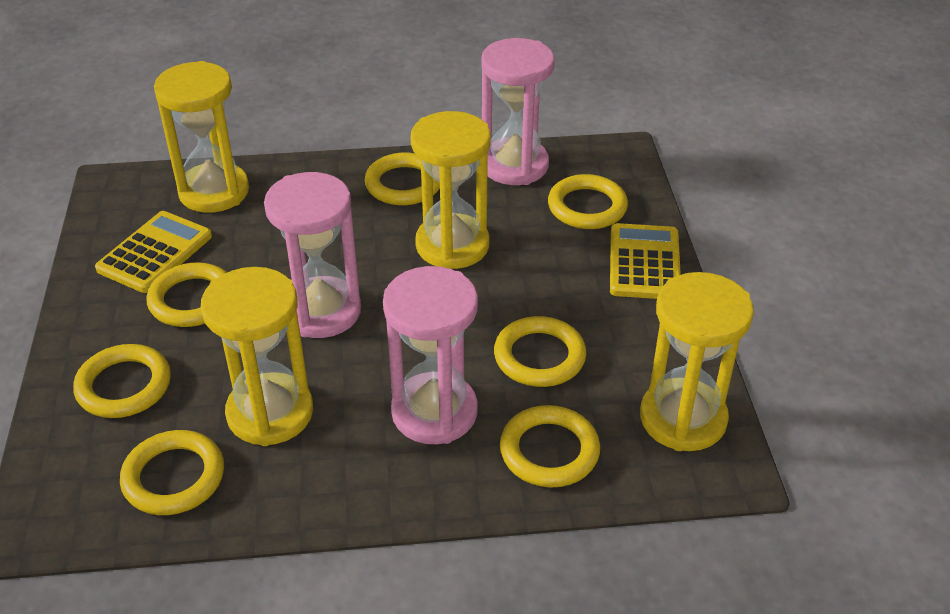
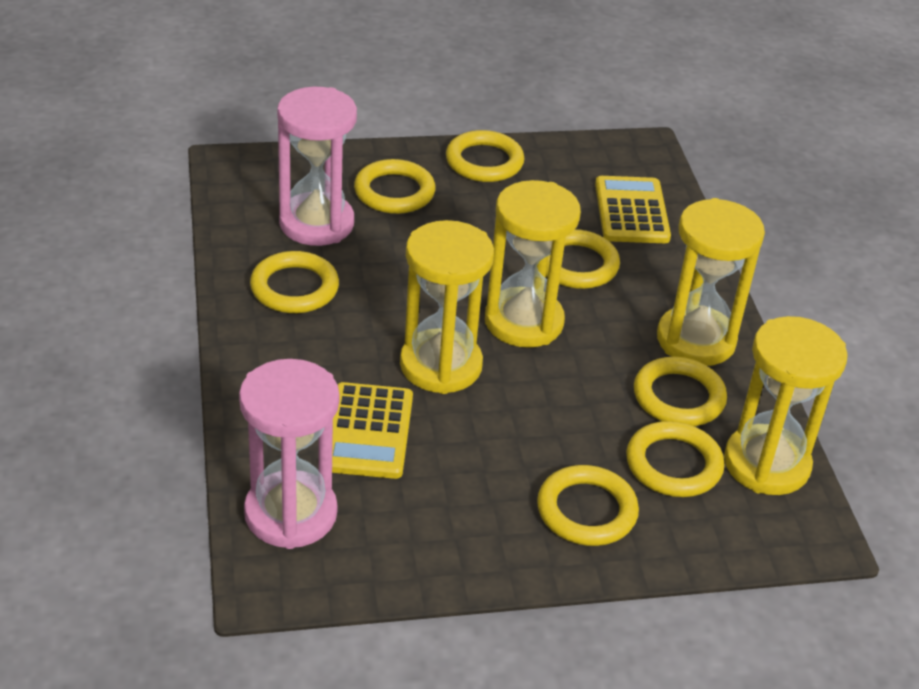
pink hourglass: [264,172,361,338] [383,266,478,444] [481,38,555,185] = 3 -> [239,359,340,549] [277,87,357,246] = 2

